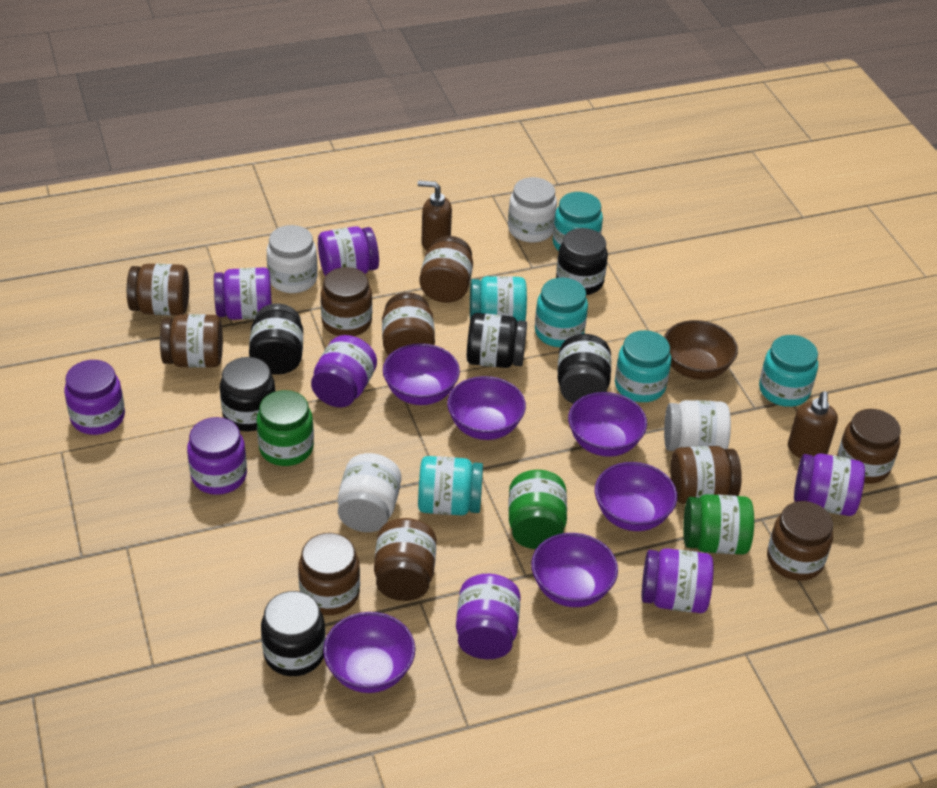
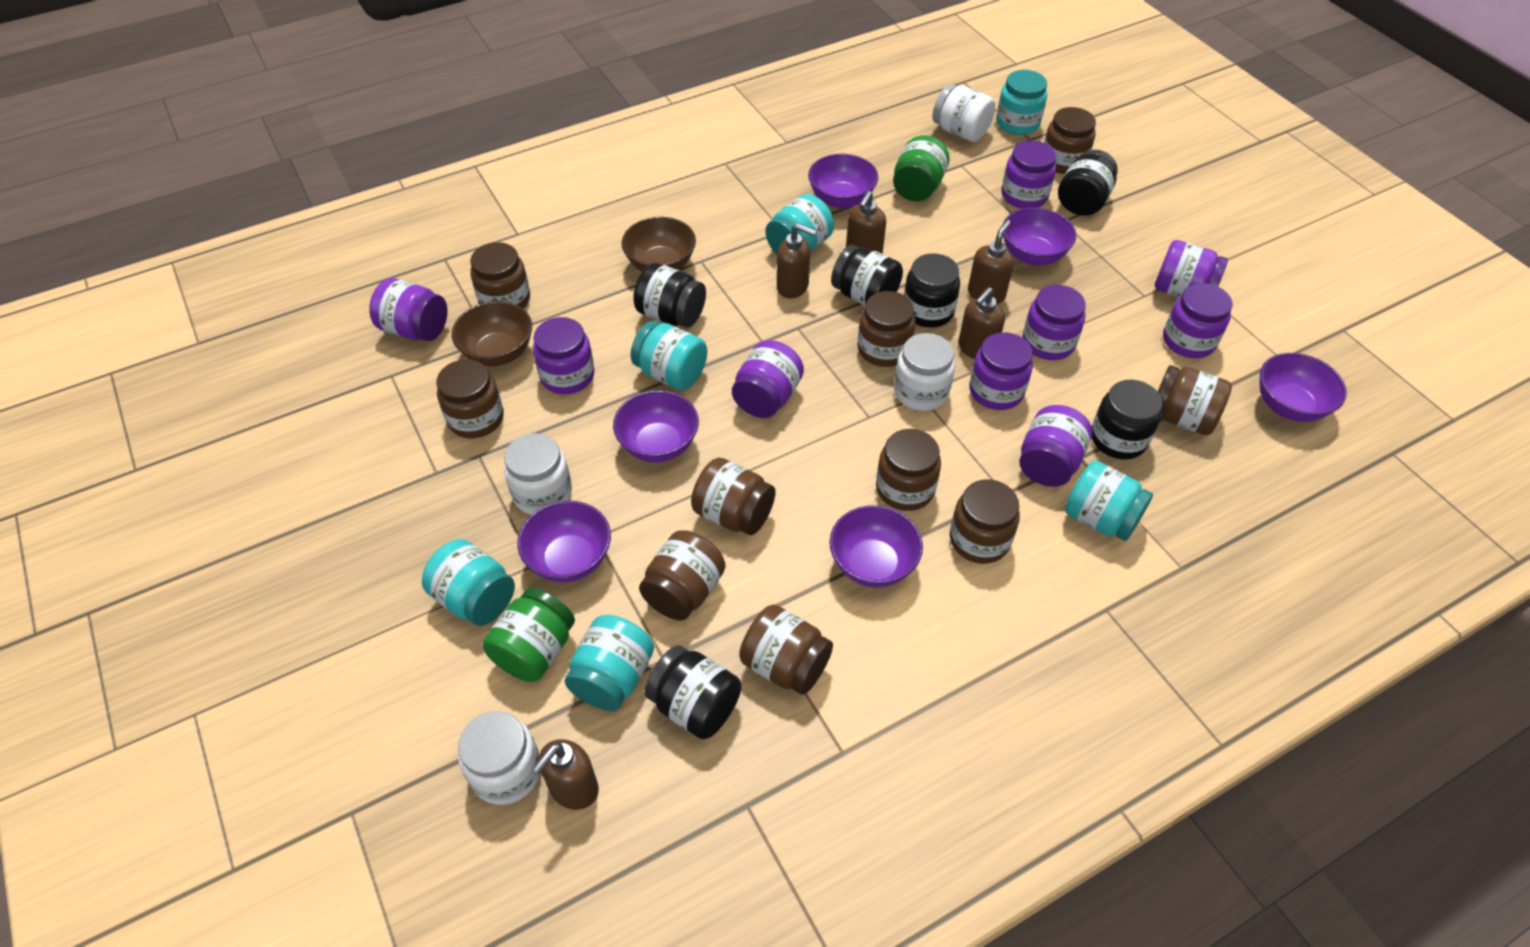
brown bowl: [664,320,738,380] = 1 -> [452,301,532,366] [621,217,696,271] = 2
brown soap dispenser: [418,181,452,251] [788,391,838,458] = 2 -> [532,739,599,810] [777,223,817,298] [846,191,886,254] [958,287,1005,359] [968,220,1014,304] = 5
green jar: [256,390,314,466] [508,470,567,549] [683,494,754,554] = 3 -> [483,588,575,682] [893,135,949,201] = 2
purple jar: [64,360,125,435] [187,417,247,495] [214,267,272,320] [311,335,377,408] [318,226,379,276] [456,574,521,659] [642,548,714,613] [794,453,865,516] = 8 -> [369,278,448,341] [533,317,595,394] [732,340,804,418] [969,332,1033,410] [1001,140,1056,209] [1019,405,1092,487] [1022,285,1086,360] [1155,240,1228,297] [1163,283,1232,358] = 9

